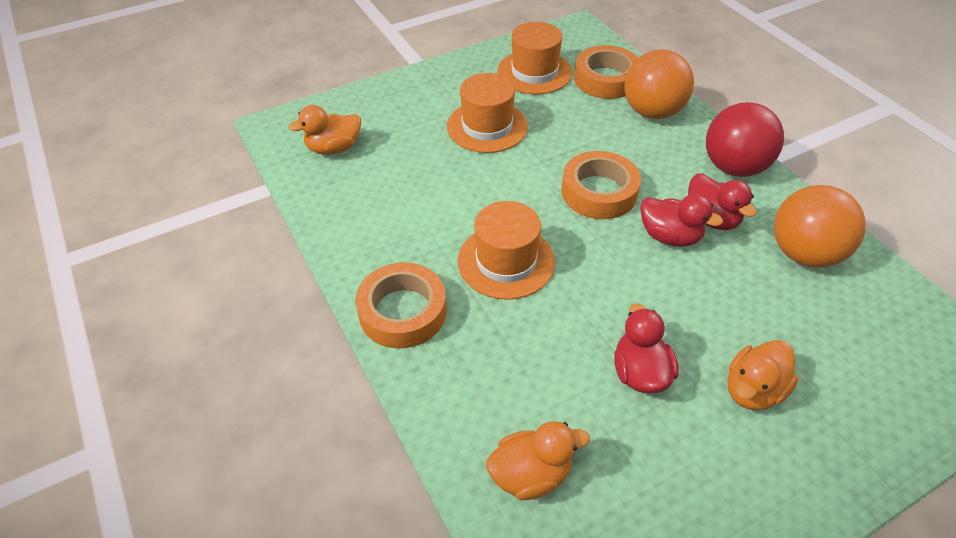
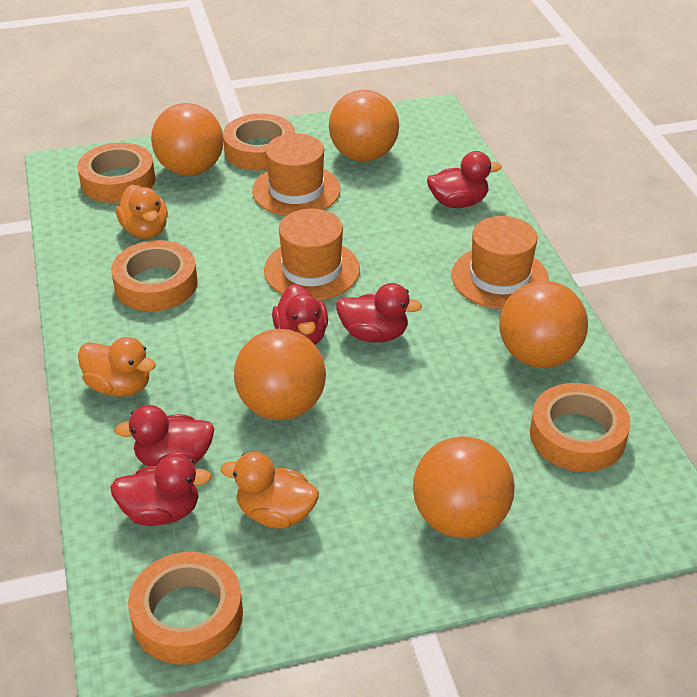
orange ball: [624,49,694,119] [774,185,866,268] = 2 -> [151,103,223,176] [234,329,326,420] [329,90,399,162] [413,436,515,539] [499,281,588,368] = 5
orange tape: [355,262,446,349] [561,151,641,219] [574,45,638,99] = 3 -> [77,143,155,203] [111,240,198,311] [128,552,243,664] [223,114,295,171] [530,383,631,472] = 5
red ball: [706,102,784,177] = 1 -> none = 0
red duck: [614,303,679,393] [640,194,723,247] [688,174,757,230] = 3 -> [110,454,212,526] [114,405,215,466] [272,284,328,345] [336,283,422,343] [427,151,502,208] = 5

